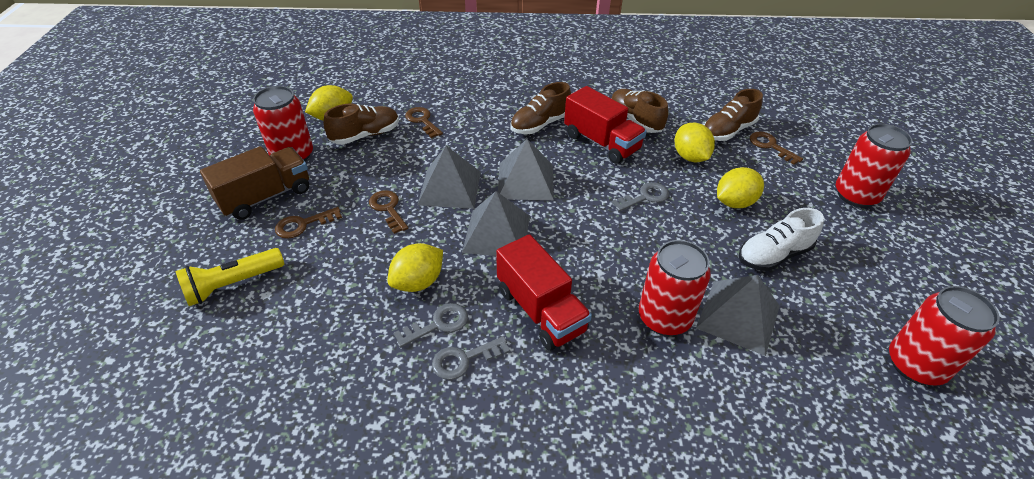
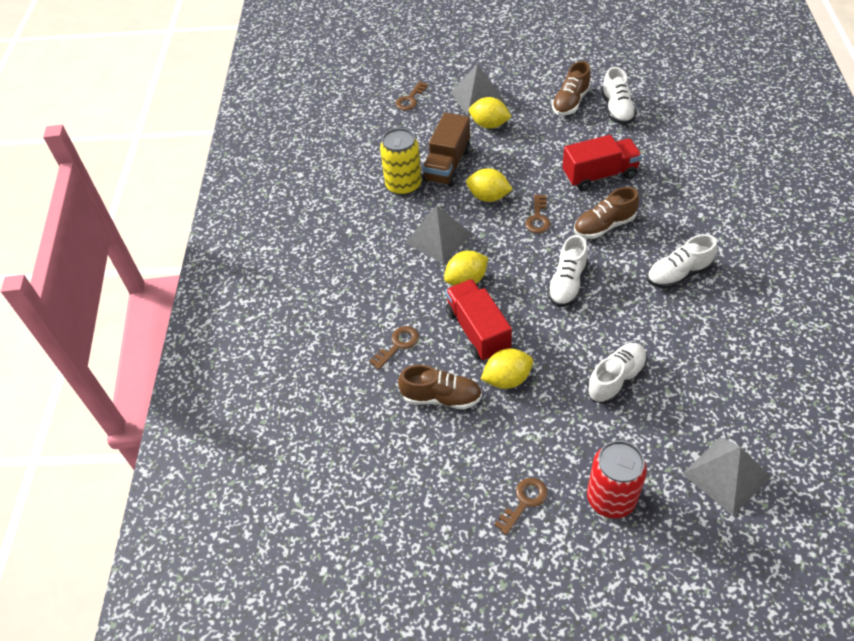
brown shoe: [323,104,399,145] [510,82,571,134] [611,89,668,133] [704,89,763,141] = 4 -> [398,365,482,410] [552,61,591,116] [574,187,639,239] = 3
grey key: [394,303,468,348] [432,336,510,380] [611,182,669,212] = 3 -> none = 0
grey pyramid: [418,146,481,209] [462,191,530,256] [498,139,554,200] [696,275,780,356] = 4 -> [405,205,473,264] [451,64,506,116] [682,437,771,516] = 3
red can: [253,86,313,162] [639,240,711,336] [836,124,912,208] [889,286,1000,386] = 4 -> [587,440,647,518] = 1
white shoe: [739,208,824,271] = 1 -> [547,235,588,307] [587,343,647,404] [601,67,636,125] [647,234,717,289] = 4
yellow can: none = 0 -> [380,128,422,196] = 1
yellow flashlight: [175,248,284,306] = 1 -> none = 0

